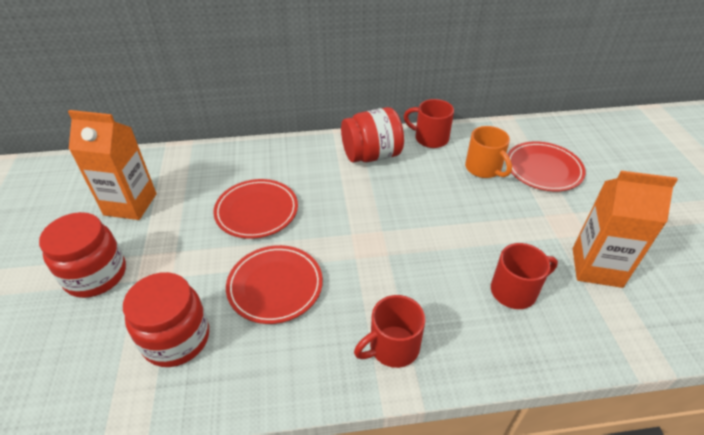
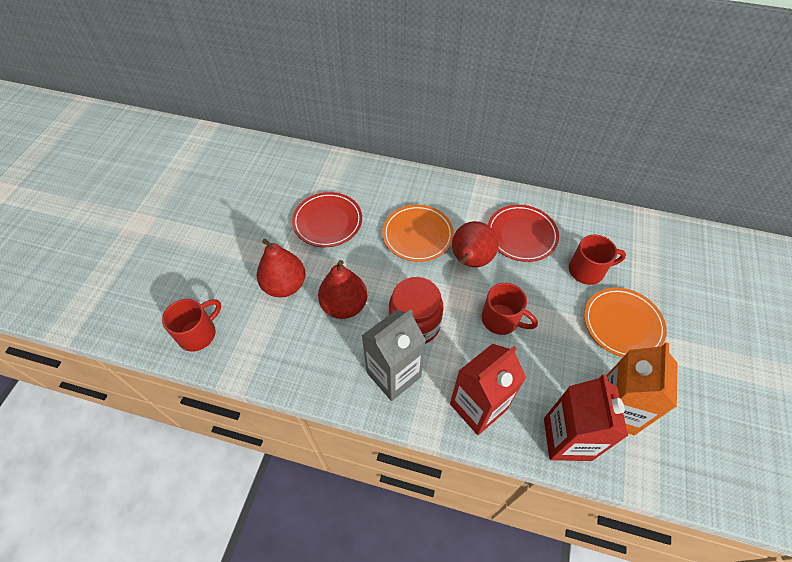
grey carton: none = 0 -> [362,309,426,401] = 1
orange carton: [68,110,157,220] [573,171,678,288] = 2 -> [606,343,678,435] = 1
orange mug: [465,126,512,178] = 1 -> none = 0
orange plate: none = 0 -> [382,205,454,262] [584,287,667,357] = 2
red carton: none = 0 -> [450,344,526,435] [544,374,628,461] = 2
red jar: [39,212,126,298] [123,272,209,367] [341,107,404,163] = 3 -> [389,277,443,344] = 1
red pear: none = 0 -> [257,239,306,297] [318,260,367,319] [452,221,499,267] = 3
red plate: [213,179,298,239] [226,245,323,324] [508,141,586,191] = 3 -> [292,192,362,247] [488,205,559,262] = 2

